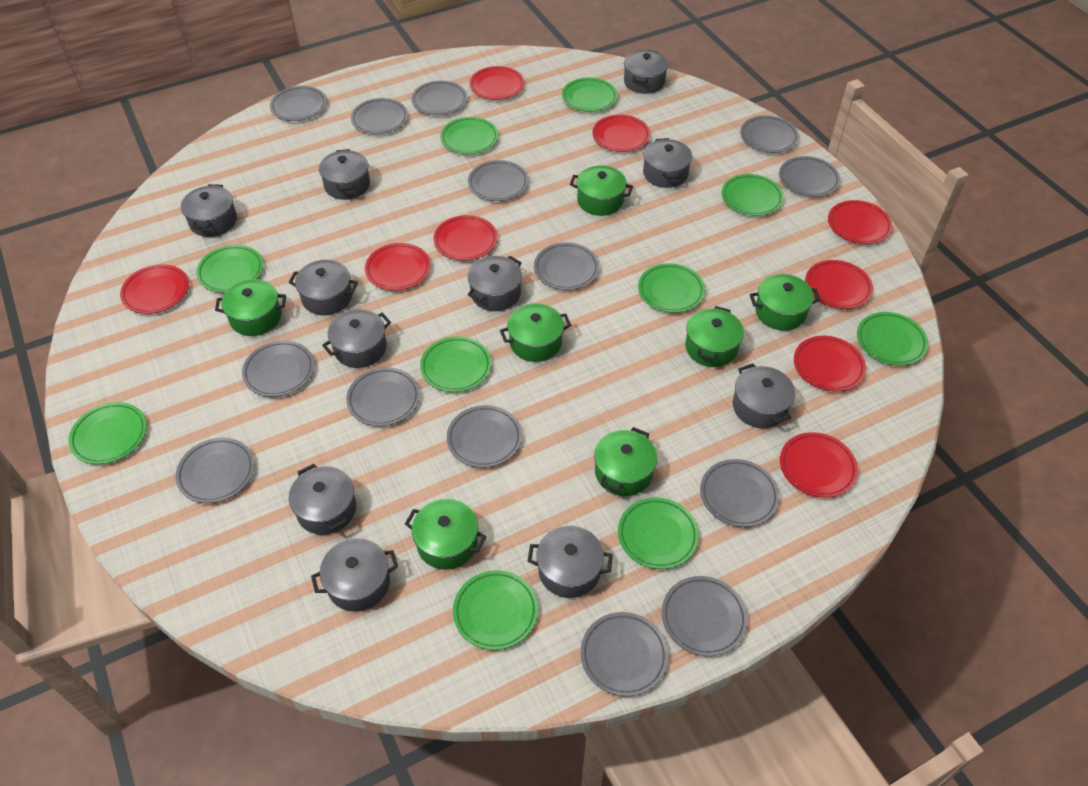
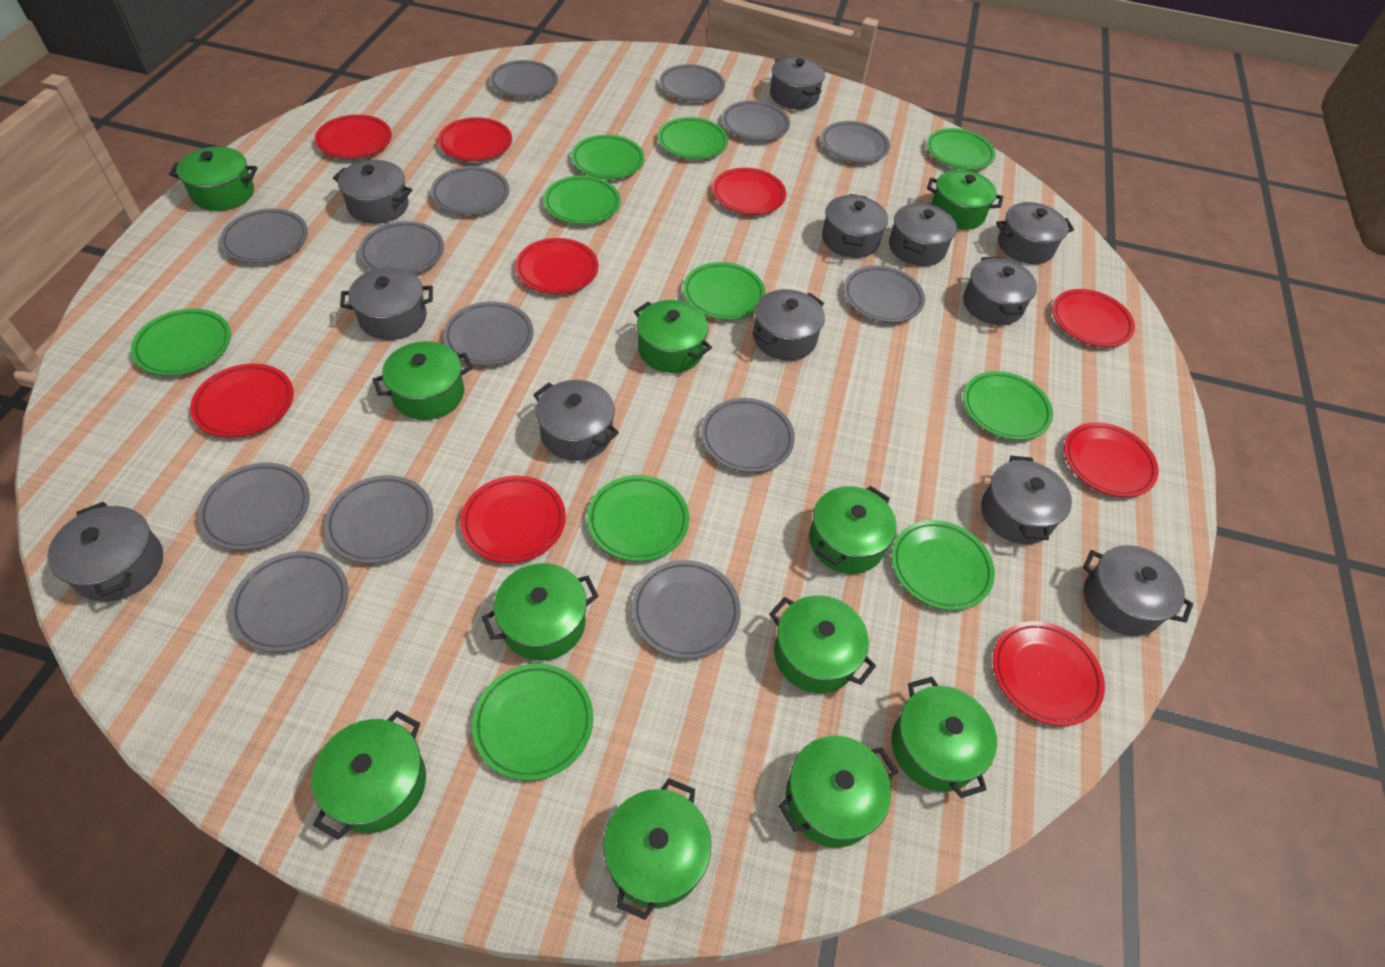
green pot: [215,279,286,336] [405,499,487,570] [500,304,571,362] [570,166,633,216] [594,427,657,496] [685,306,744,367] [750,274,820,331] = 7 -> [169,147,257,211] [312,711,426,840] [372,341,473,420] [482,563,598,661] [603,778,711,920] [634,300,712,373] [769,595,876,693] [778,736,898,848] [809,486,897,574] [892,677,997,798] [927,170,1003,230] = 11
grey pot: [181,184,237,237] [289,260,358,315] [289,464,356,535] [311,538,398,612] [319,149,370,200] [322,309,391,368] [468,256,522,311] [527,526,613,598] [624,50,668,94] [643,138,692,188] [733,363,795,428] = 11 -> [47,502,163,602] [333,160,413,224] [340,267,433,340] [533,380,619,461] [753,289,825,361] [770,57,825,109] [822,194,888,258] [889,203,957,266] [963,257,1037,325] [981,456,1072,544] [996,202,1074,264] [1083,545,1193,636] = 12

